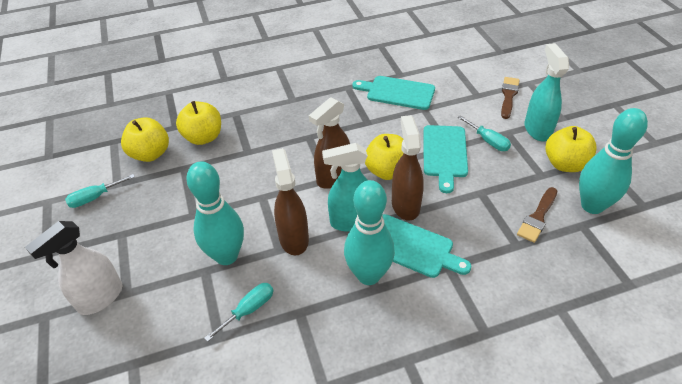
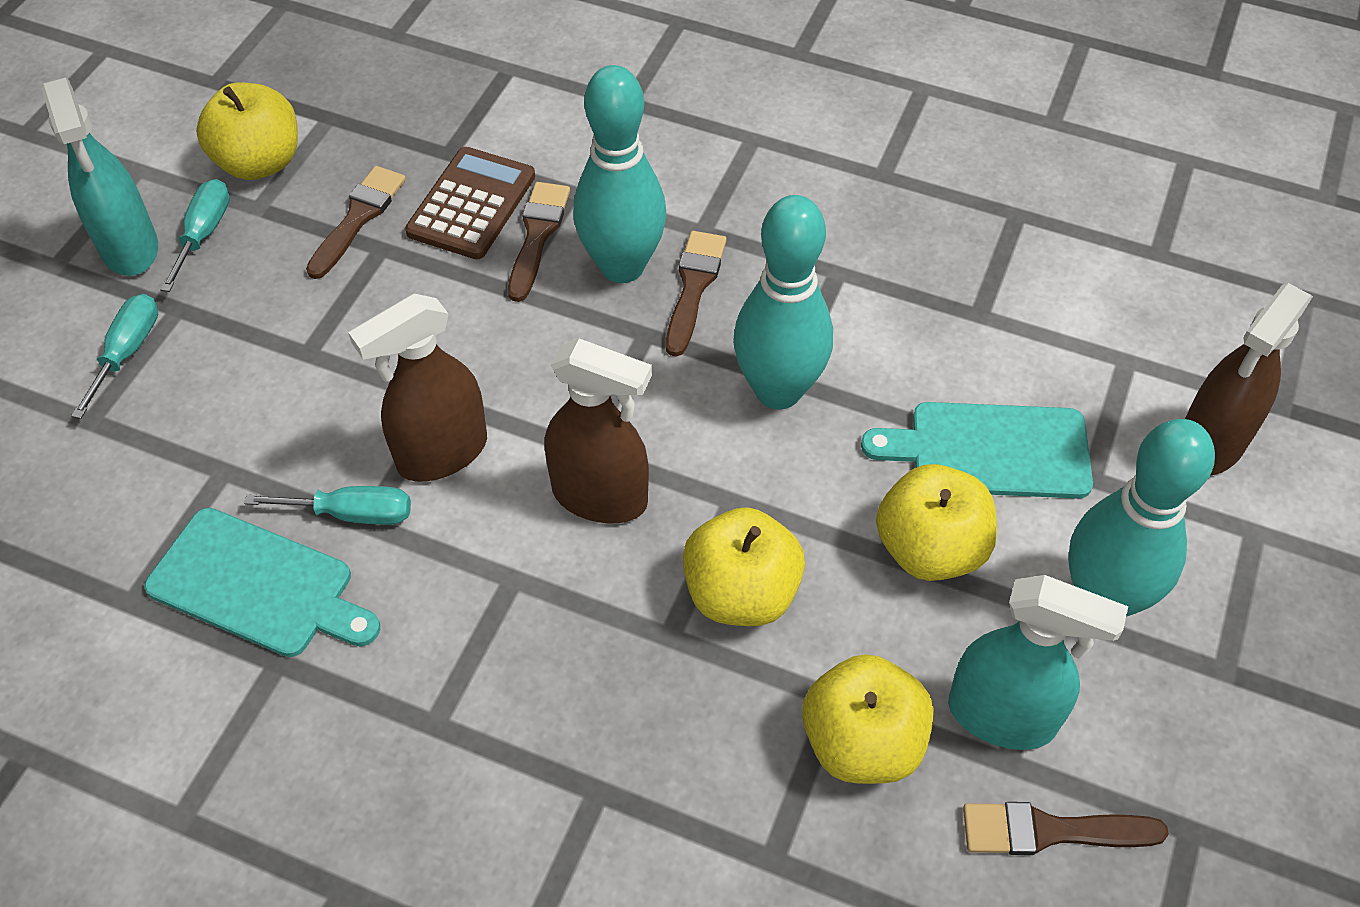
brown brush: [501,77,520,119] [517,187,557,243] = 2 -> [306,166,406,279] [508,182,570,302] [666,231,727,357] [963,802,1169,855] = 4
brown calculator: none = 0 -> [405,147,535,259] = 1
turquoise cutting board: [352,76,435,110] [383,214,471,278] [424,125,468,193] = 3 -> [145,508,380,657] [861,402,1093,499] = 2
white spray bottle: [25,221,122,315] = 1 -> none = 0

